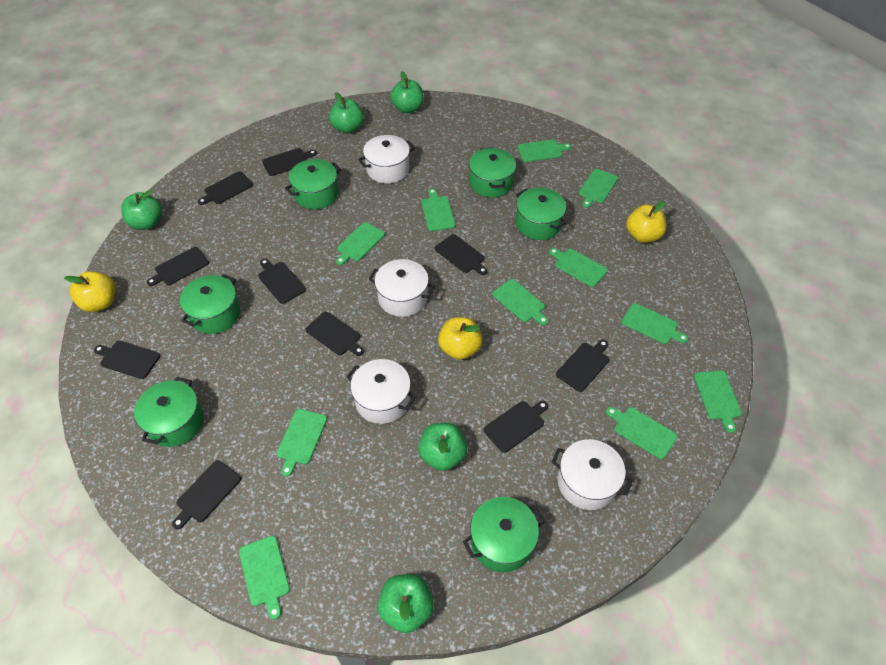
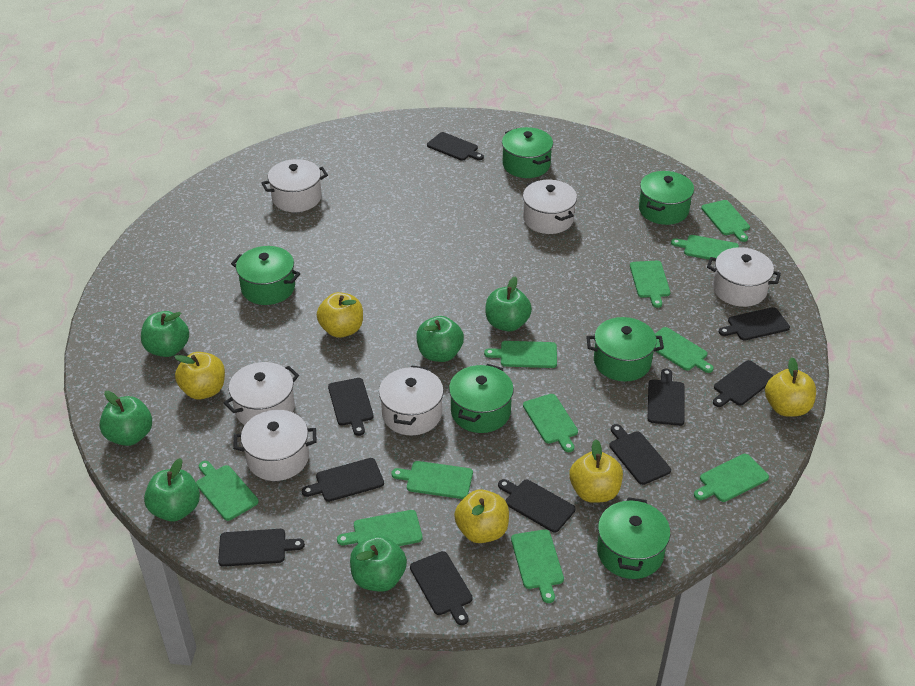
green apple: [121,190,162,230] [329,92,364,134] [378,574,434,633] [390,72,423,113] [418,423,467,471] = 5 -> [99,391,152,446] [141,311,189,357] [144,458,200,521] [350,536,407,592] [416,316,464,362] [485,276,532,332] = 6
white pot: [346,359,416,424] [358,135,415,183] [369,259,435,317] [552,439,633,510] = 4 -> [224,362,299,425] [233,410,317,481] [261,159,328,212] [379,365,444,436] [523,180,577,234] [707,247,781,307] = 6
yellow apple: [64,271,116,312] [438,317,483,360] [626,201,667,243] = 3 -> [174,352,225,399] [317,292,363,338] [454,489,509,543] [570,439,623,503] [765,357,816,417] = 5

